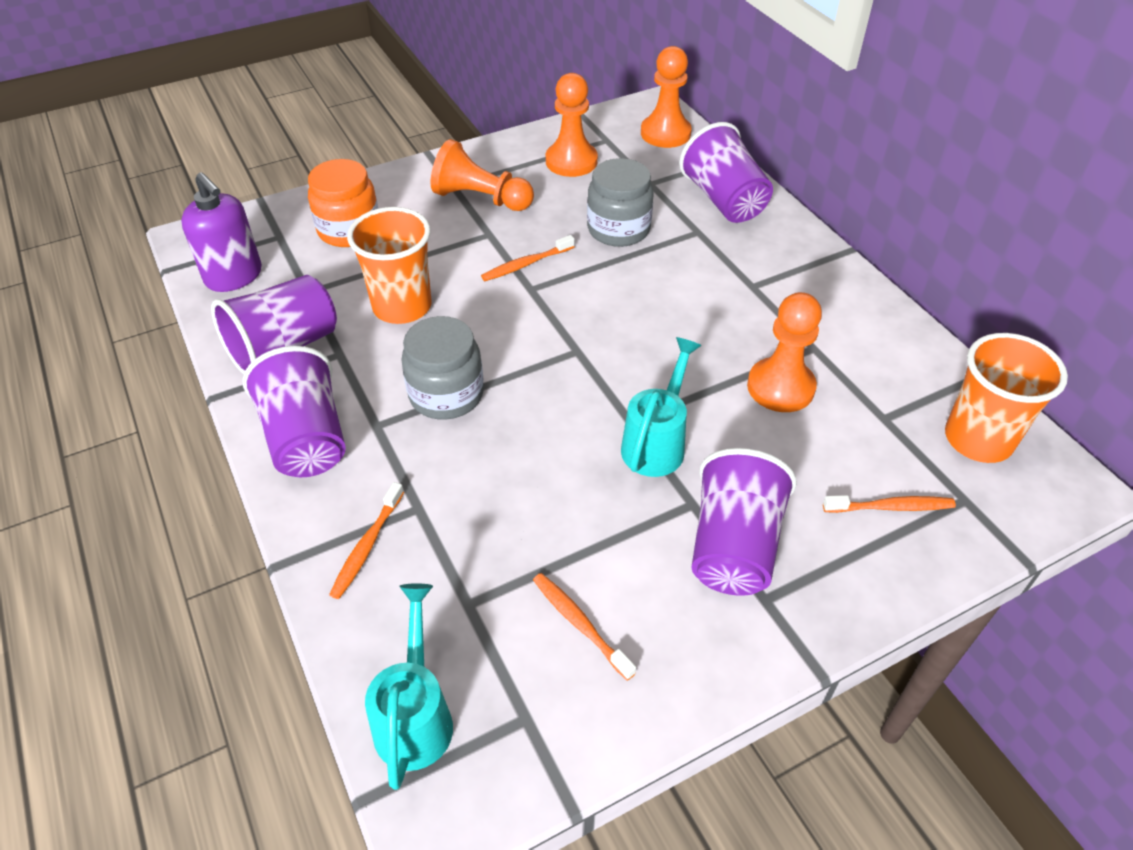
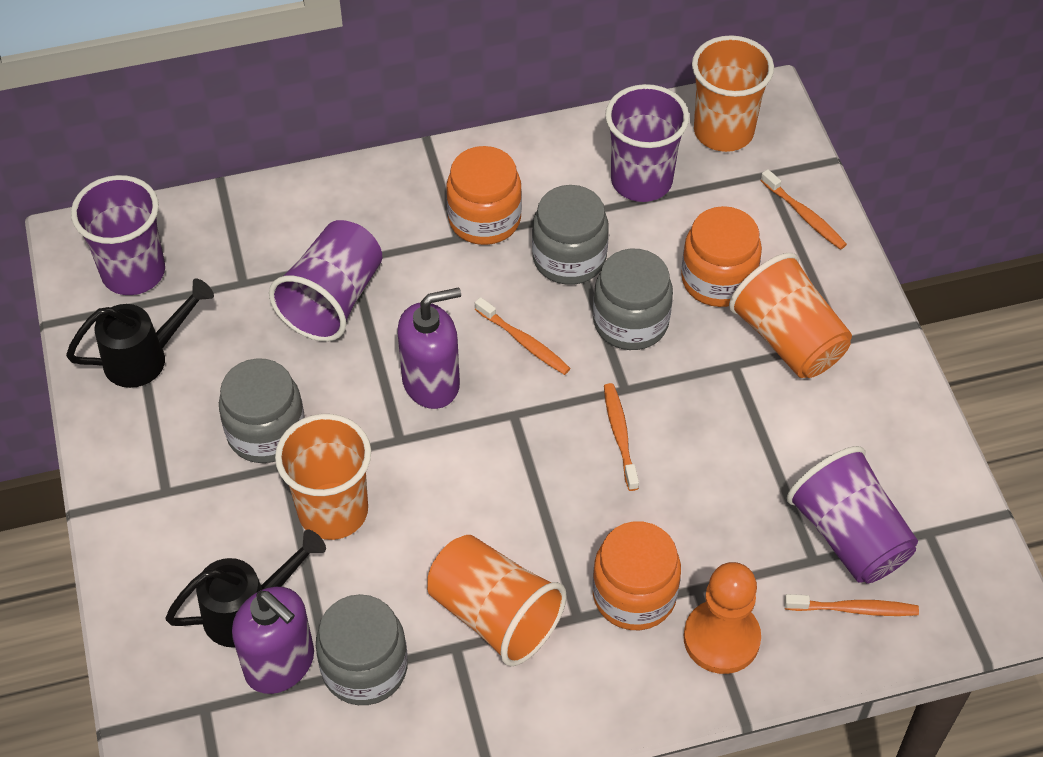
black watering can: none = 0 -> [66,278,214,388] [165,530,326,648] = 2
grey jar: [401,316,484,420] [587,158,654,247] = 2 -> [219,358,305,463] [316,594,408,705] [532,185,609,285] [593,249,673,350] = 4
orange cup: [347,207,431,324] [945,333,1068,463] = 2 -> [275,414,371,540] [427,535,567,666] [692,35,774,152] [729,253,852,378] = 4
orange jar: [308,159,378,247] = 1 -> [446,146,522,245] [593,521,681,630] [681,206,762,307] = 3
orange pawn: [431,139,534,211] [546,73,598,177] [641,46,692,148] [747,292,822,412] = 4 -> [684,562,761,674] = 1
purple soap dispenser: [181,172,262,292] = 1 -> [232,587,314,694] [397,287,461,409] = 2
turquoise watering can: [365,583,453,790] [621,337,702,477] = 2 -> none = 0

